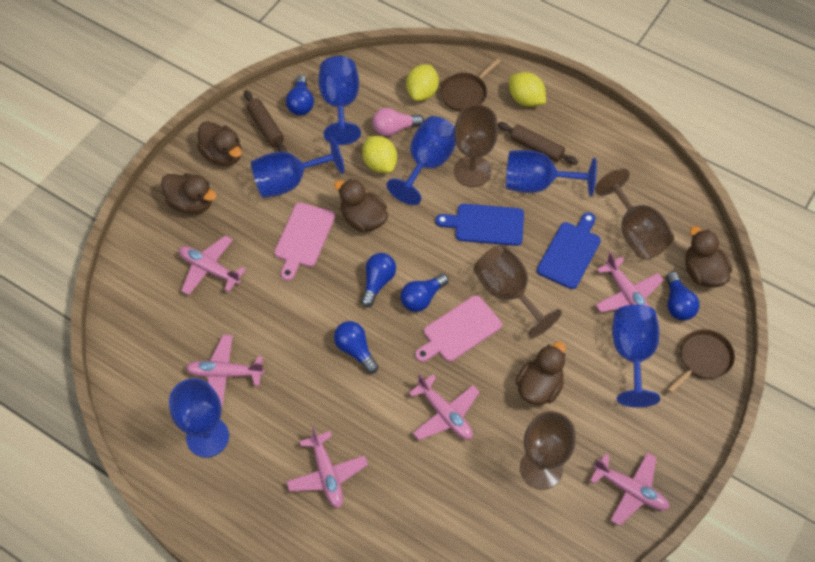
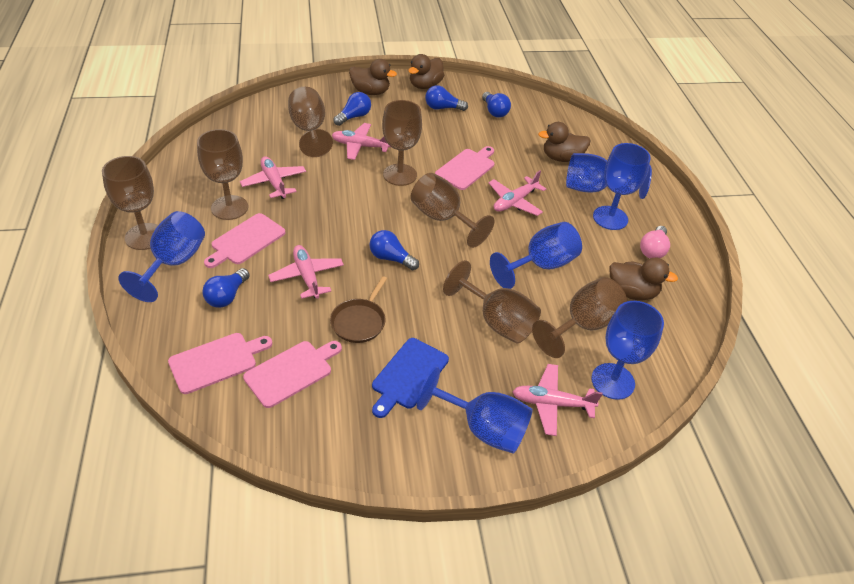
blue cutting board: [435,204,524,246] [537,212,601,289] = 2 -> [372,338,449,418] = 1
brown duck: [161,173,217,214] [197,121,242,166] [334,179,388,232] [515,342,566,405] [685,226,732,287] = 5 -> [349,59,397,95] [408,54,444,89] [538,122,590,162] [610,258,678,300] = 4
brown goblet: [454,104,498,187] [473,244,562,338] [520,411,576,490] [595,168,674,259] = 4 -> [102,156,158,250] [197,129,248,220] [288,87,333,157] [382,100,422,186] [411,173,494,248] [443,260,541,344] [532,277,627,358] = 7
brown pan: [440,58,500,111] [667,329,735,393] = 2 -> [330,276,387,343] = 1
brown rolling pin: [244,91,287,152] [498,122,578,165] = 2 -> none = 0
pink cutting board: [274,203,335,281] [415,295,502,362] = 2 -> [168,333,272,394] [204,213,286,268] [243,341,342,408] [435,146,494,190] = 4
pink plane: [179,235,246,295] [186,335,265,407] [286,427,368,508] [409,374,480,440] [590,452,670,526] [595,252,663,312] = 6 -> [240,156,306,199] [268,245,344,299] [332,123,391,160] [489,170,546,216] [512,364,603,436] = 5
yellow lemon: [362,136,397,173] [406,64,439,101] [509,72,546,107] = 3 -> none = 0

